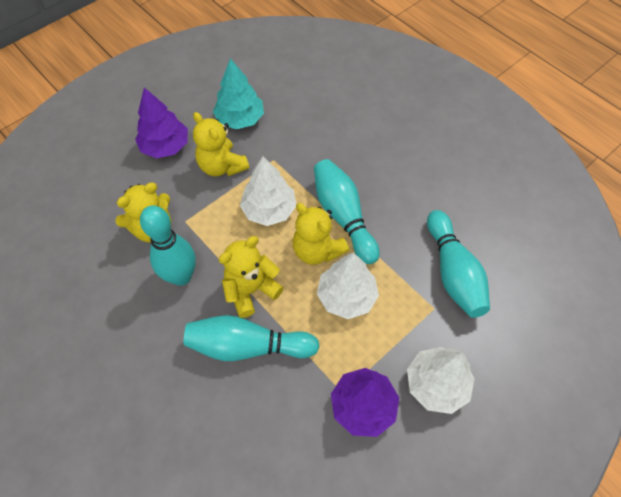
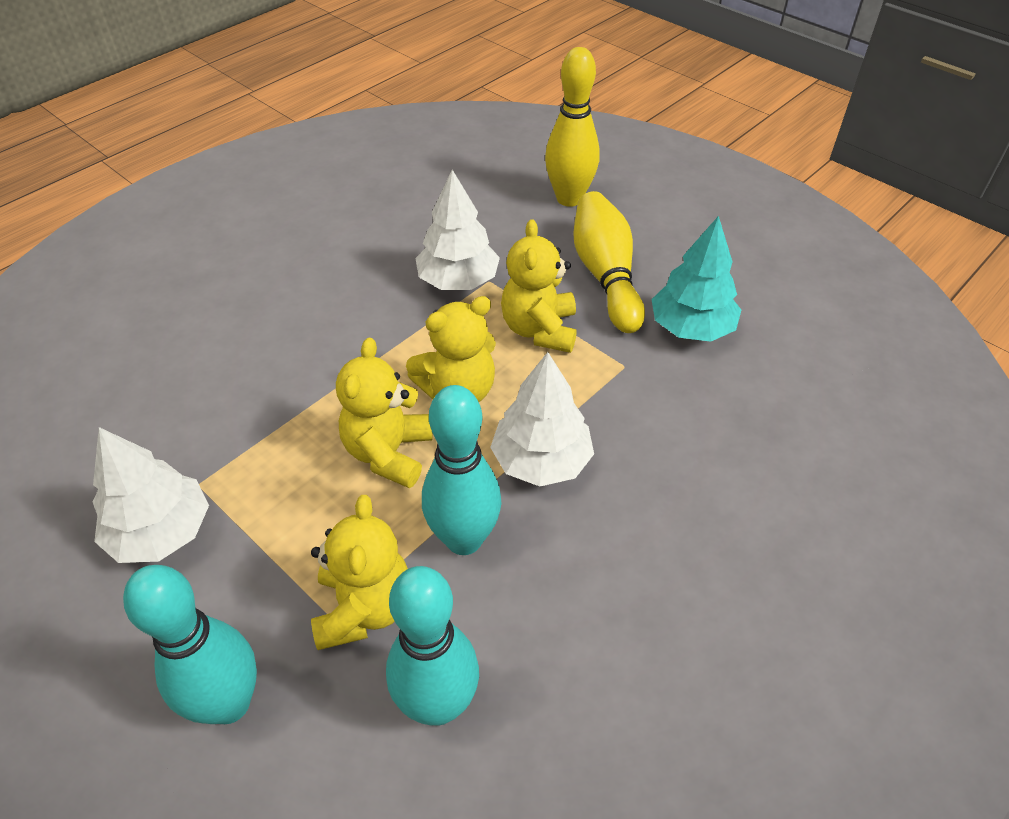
purple tree: [135,88,188,158] [331,368,399,437] = 2 -> none = 0
turquoise bowling pin: [140,206,196,286] [184,315,320,361] [314,159,380,264] [427,210,490,318] = 4 -> [123,565,257,724] [386,566,479,726] [422,385,501,555] = 3
yellow bowling pin: none = 0 -> [545,47,600,207] [573,191,645,333] = 2

